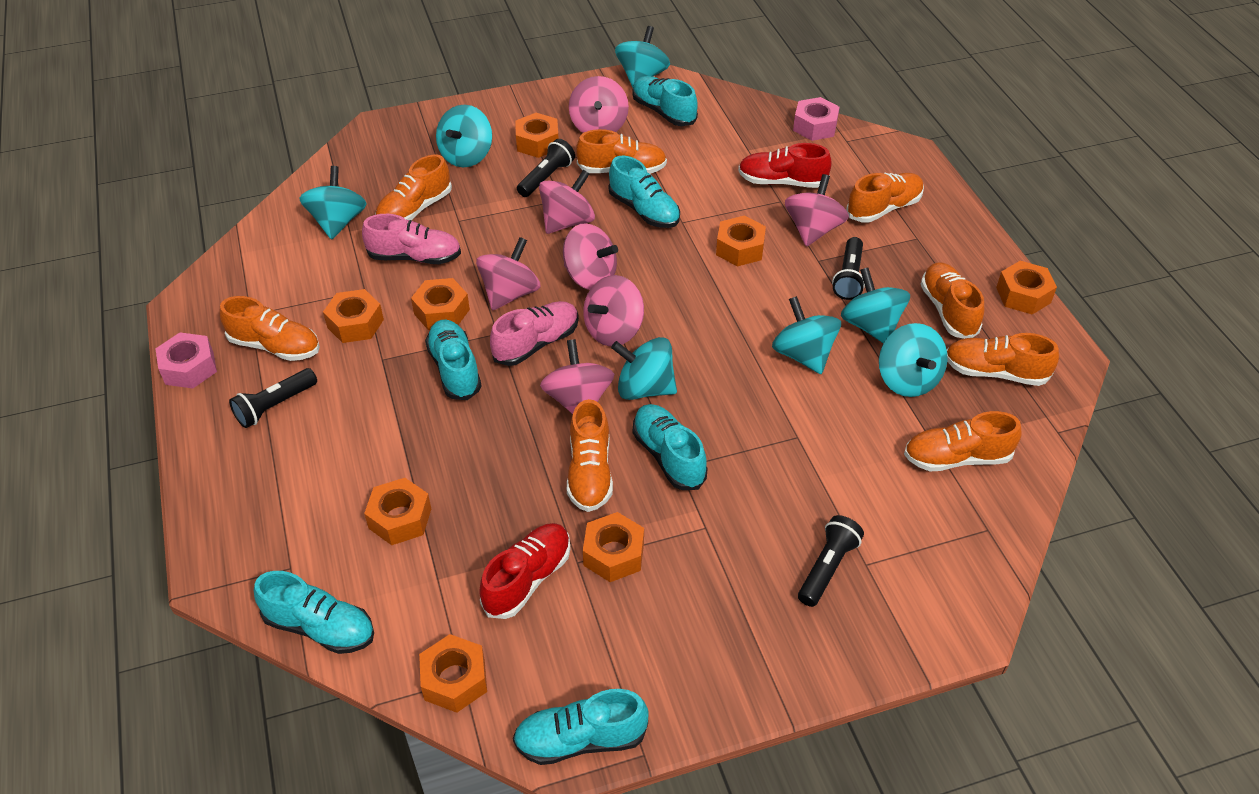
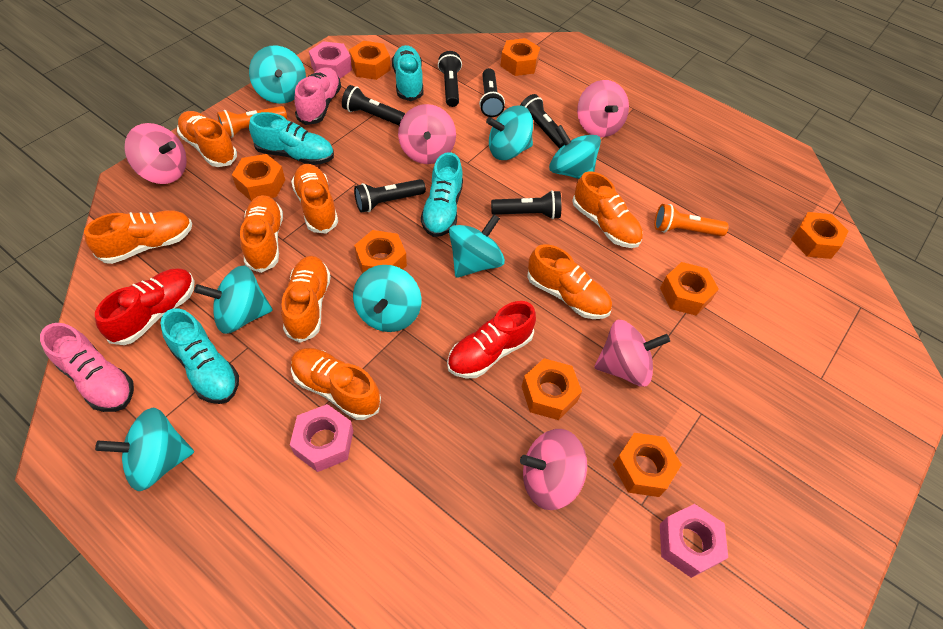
black flashlight: [229,368,317,428] [517,139,575,197] [798,515,864,607] [832,237,865,300] = 4 -> [342,85,405,125] [354,179,426,213] [438,51,462,107] [479,68,505,117] [491,190,561,219] [520,94,565,149] = 6
orange flashlight: none = 0 -> [217,106,287,138] [655,204,729,236] = 2
pink nut: [155,332,217,388] [793,97,840,141] = 2 -> [290,404,353,472] [309,41,352,79] [660,504,728,578] = 3
pink spinning top: [476,237,541,310] [539,170,595,234] [540,339,614,414] [563,223,618,290] [569,76,629,133] [583,275,644,347] [785,174,849,247] = 7 -> [124,123,187,184] [398,104,456,164] [520,429,587,510] [577,80,629,137] [594,320,670,386] = 5
turquoise shoe: [254,571,374,654] [425,319,481,400] [513,689,649,765] [609,156,680,228] [632,76,698,126] [633,404,708,490] = 6 -> [161,308,239,404] [249,112,334,165] [392,45,423,101] [421,152,463,237] = 4

